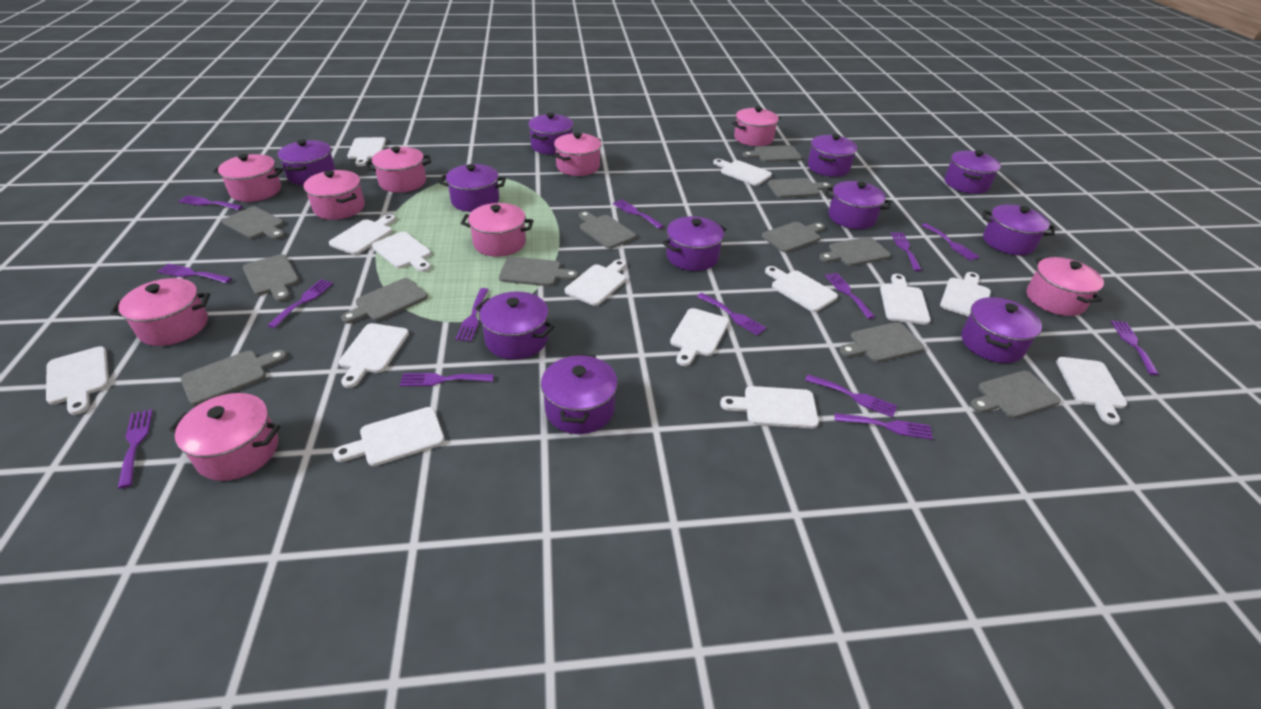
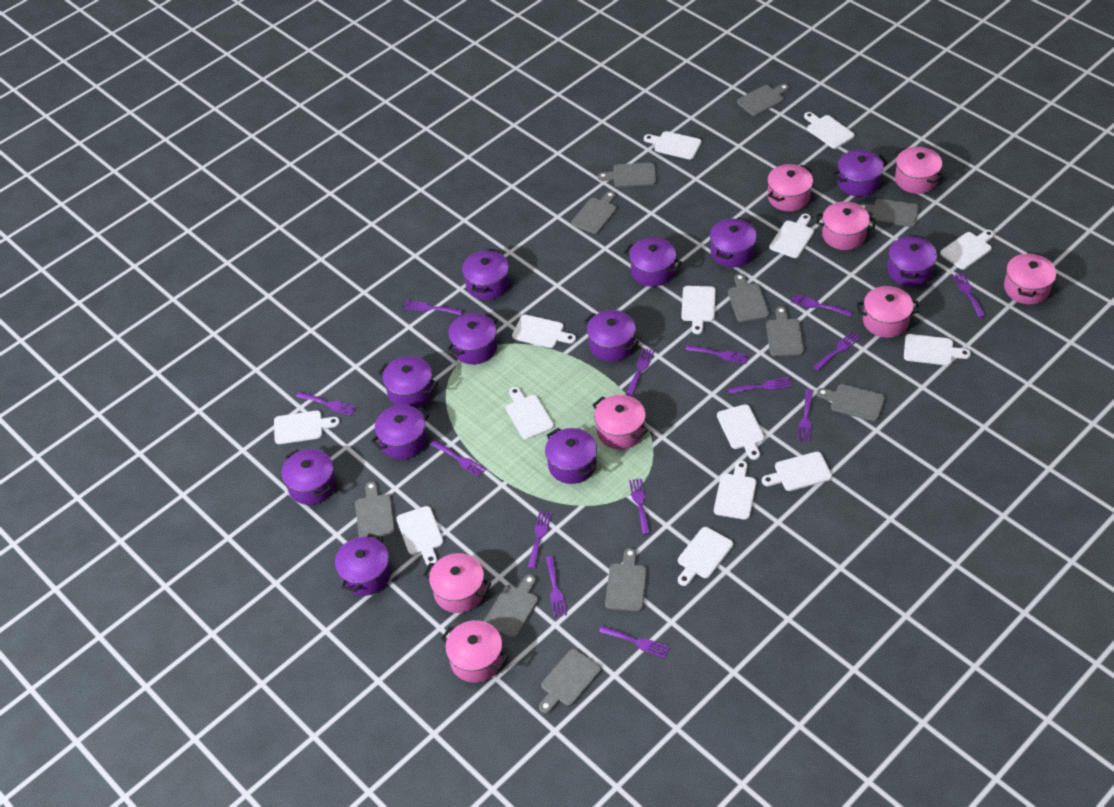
grey cutting board: [181,350,287,405] [222,207,285,240] [243,254,299,302] [341,278,428,324] [499,257,578,286] [579,211,636,249] [742,145,802,162] [762,222,825,253] [768,178,831,198] [819,237,891,266] [839,322,925,362] [970,371,1061,418] = 12 -> [355,481,395,539] [484,574,538,638] [539,649,601,714] [571,191,617,234] [598,163,656,187] [605,548,647,612] [728,274,769,322] [737,84,789,116] [766,307,804,357] [817,384,885,421] [859,199,919,227] = 11
pink pot: [110,278,210,346] [169,393,280,481] [213,154,283,202] [303,170,365,220] [366,146,431,193] [461,203,534,257] [553,132,601,176] [732,107,781,146] [1027,257,1104,316] = 9 -> [423,553,491,613] [441,620,508,683] [592,395,648,449] [767,164,813,211] [816,202,875,250] [857,286,920,338] [895,147,943,194] [1004,252,1056,304] = 8
purple pot: [278,140,336,186] [439,164,506,212] [475,292,555,360] [528,113,573,155] [541,354,618,434] [662,216,727,271] [808,134,858,177] [825,181,892,229] [945,150,1001,194] [961,297,1042,363] [982,204,1055,255] = 11 -> [282,449,336,505] [335,533,391,596] [371,405,430,459] [378,356,438,408] [447,313,498,364] [462,249,509,300] [545,428,597,484] [584,310,639,362] [624,237,682,287] [710,217,757,268] [833,150,888,197] [887,235,937,287] = 12

